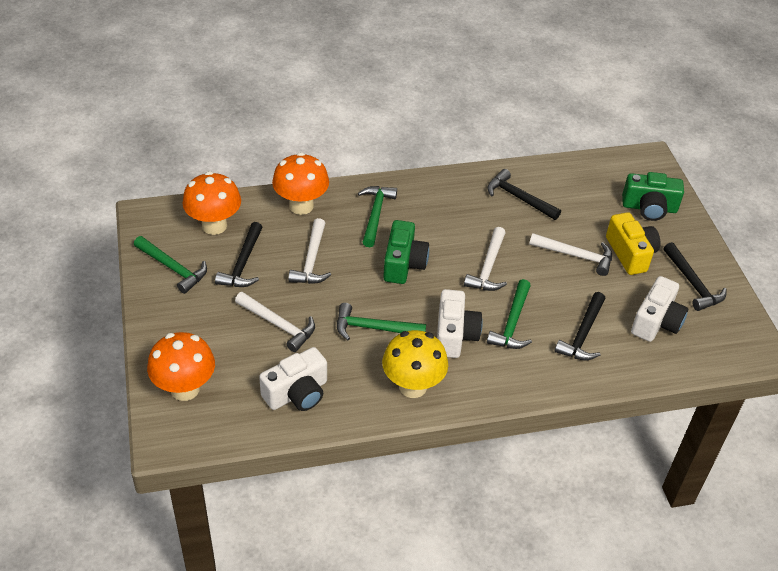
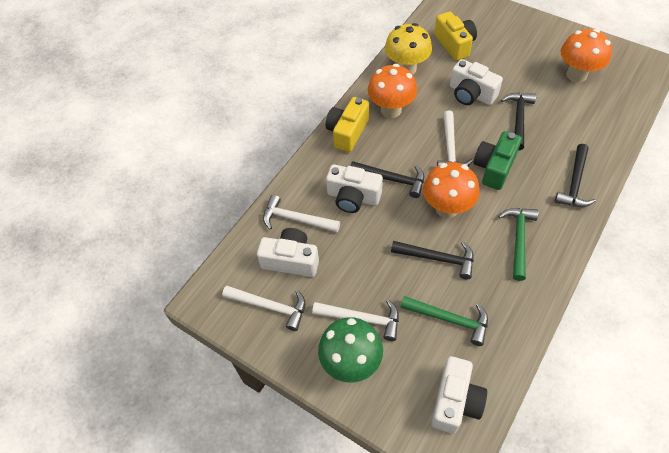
green camera: [383,220,429,284] [622,172,684,221] = 2 -> [473,131,522,190] = 1
green hammer: [134,236,207,294] [337,303,426,340] [358,186,397,247] [487,279,532,349] = 4 -> [401,296,488,346] [498,208,539,281] = 2
green mushroom: none = 0 -> [318,317,383,383] = 1
white camera: [259,347,327,411] [437,289,483,358] [631,276,688,342] = 3 -> [257,228,319,277] [326,164,383,213] [431,356,487,434] [450,59,503,105] = 4
yellow camera: [606,212,661,275] = 1 -> [326,97,369,152] [434,12,477,61] = 2

